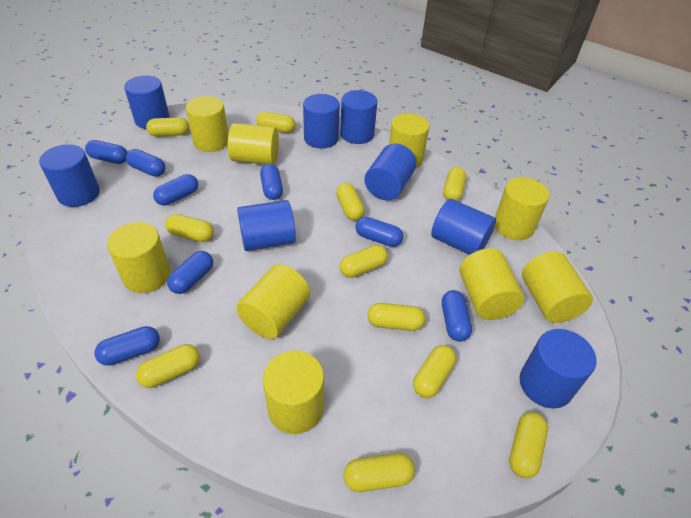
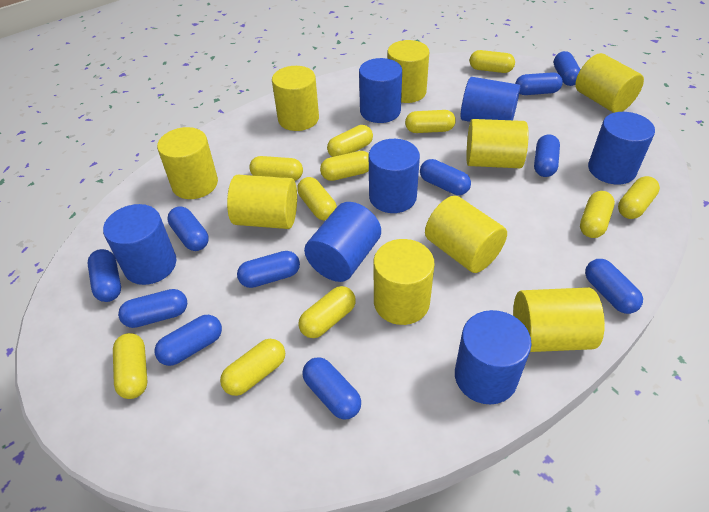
blue capsule: [85,140,128,164] [94,326,160,366] [126,149,165,177] [153,174,198,206] [167,251,213,294] [260,164,283,200] [355,217,403,247] [442,290,472,342] = 8 -> [87,249,121,302] [118,289,187,328] [155,315,222,366] [167,206,209,251] [237,251,300,288] [302,357,361,419] [420,159,471,195] [515,72,563,95] [534,134,560,177] [554,51,581,86] [585,259,643,314] = 11
blue cylinder: [39,144,100,207] [124,76,170,129] [237,200,296,251] [303,94,340,148] [340,90,377,144] [364,143,417,200] [431,199,496,255] [520,329,597,408] = 8 -> [103,204,176,285] [304,202,381,282] [359,58,402,123] [369,139,420,213] [455,310,532,405] [461,77,520,122] [588,112,655,184] = 7

